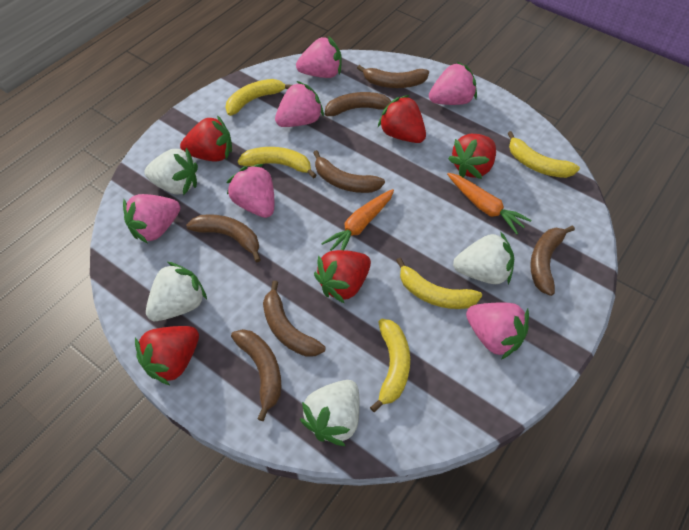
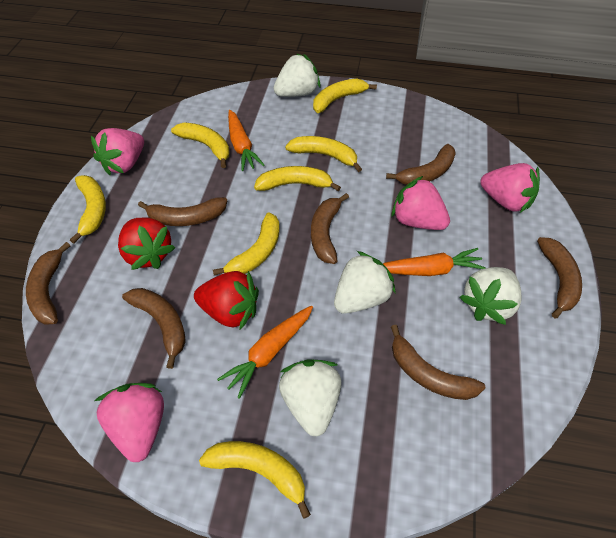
orange carrot: [321,189,394,251] [447,173,531,234] = 2 -> [217,306,313,399] [228,110,264,171] [383,248,486,276] = 3
pink strawberry: [123,194,180,244] [226,164,274,218] [275,81,324,127] [296,36,342,78] [429,61,477,105] [466,303,529,359] = 6 -> [91,128,144,175] [95,383,164,462] [392,176,450,230] [480,163,540,213] = 4
red strawberry: [135,326,199,385] [180,115,232,162] [314,250,371,304] [378,95,426,143] [448,134,496,179] = 5 -> [118,218,175,270] [194,271,259,330] = 2
yellow banana: [226,79,292,116] [238,147,317,179] [370,319,410,412] [396,258,482,309] [507,131,580,178] = 5 -> [70,175,106,243] [171,123,229,168] [199,441,311,519] [213,212,280,275] [254,166,341,191] [285,136,362,172] [313,79,377,113] = 7

